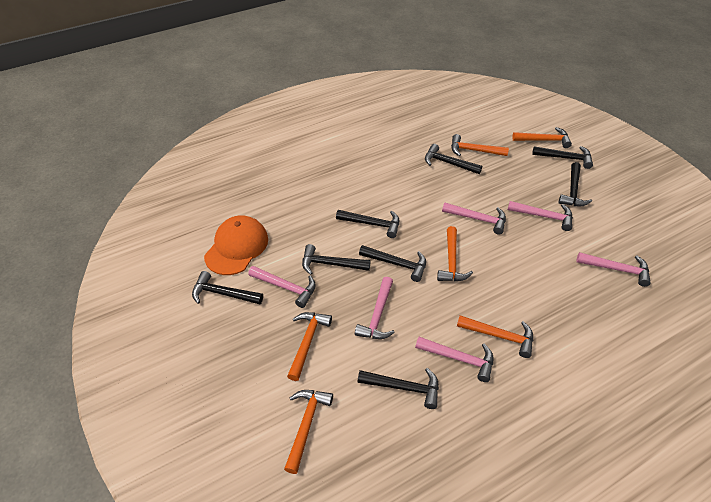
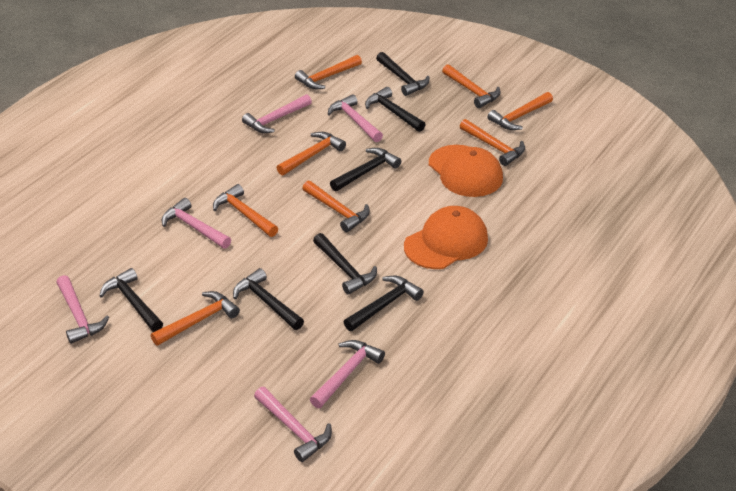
black hammer: [192,271,263,304] [302,244,371,275] [336,210,399,238] [358,368,439,409] [359,245,426,282] [425,144,482,174] [532,146,593,169] [559,162,592,206] = 8 -> [99,268,163,332] [233,268,304,330] [313,233,377,295] [330,148,401,191] [344,276,424,331] [365,87,426,132] [376,52,429,96] = 7
orange cap: [204,215,268,275] = 1 -> [404,206,488,269] [429,145,503,197] = 2
orange hammer: [284,390,333,474] [287,312,332,381] [437,226,473,281] [451,134,509,156] [457,315,533,358] [512,127,572,148] = 6 -> [151,291,240,346] [213,184,278,237] [277,132,346,175] [295,55,362,89] [302,181,370,233] [442,64,501,108] [460,119,525,166] [488,92,553,130] = 8

